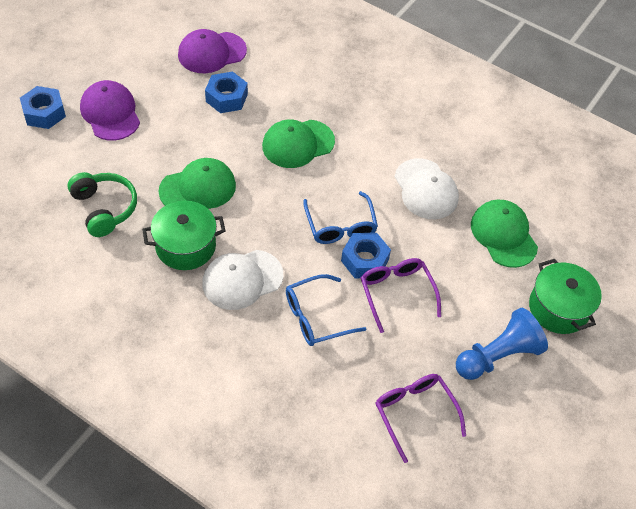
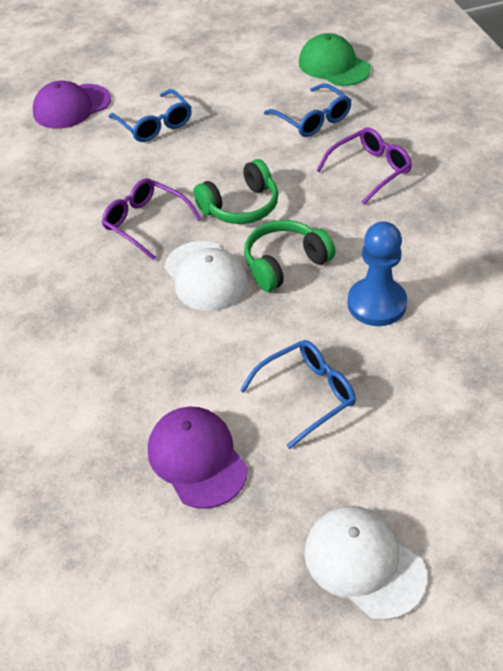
blue glasses: [286,274,366,346] [303,191,378,244] = 2 -> [109,89,191,142] [240,340,356,449] [264,84,352,137] = 3
blue nut: [20,86,66,129] [205,72,248,113] [341,233,391,278] = 3 -> none = 0
green cap: [159,158,236,209] [262,119,335,168] [471,199,538,268] = 3 -> [299,33,371,86] = 1
green headphones: [67,172,137,237] = 1 -> [194,159,278,224] [244,220,335,292] = 2
green pot: [142,201,225,270] [529,259,602,334] = 2 -> none = 0

